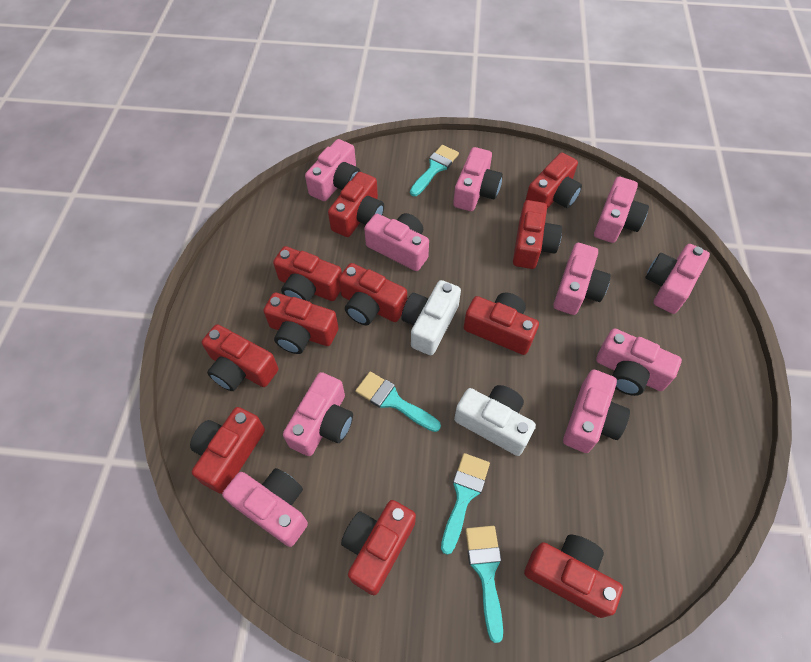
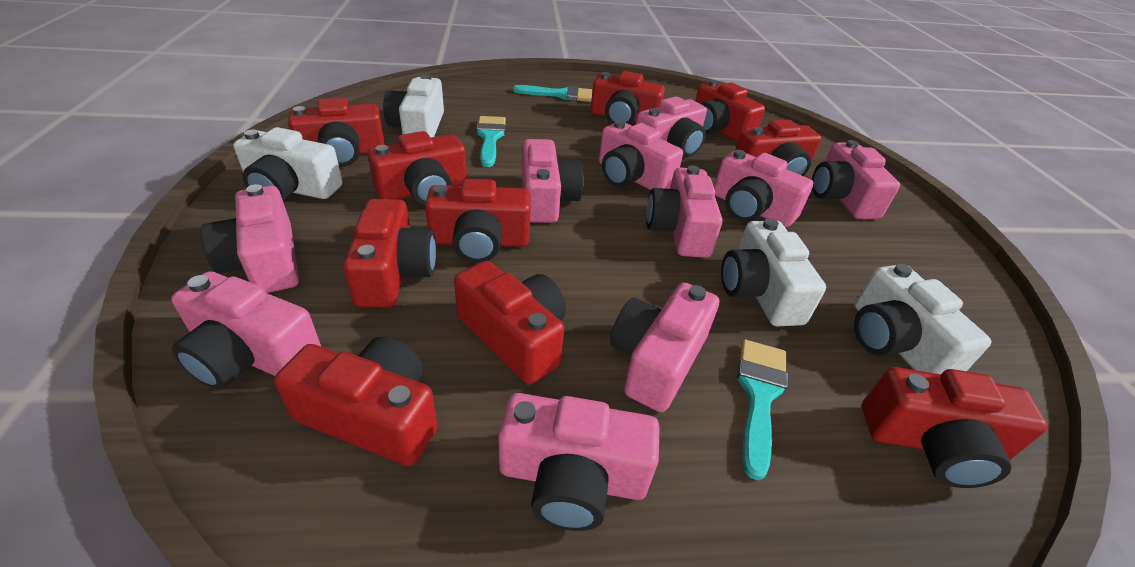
red camera: [190,407,265,494] [202,324,278,391] [264,293,339,354] [273,246,342,301] [328,172,384,237] [339,263,407,325] [341,500,416,595] [464,293,539,355] [513,200,562,269] [524,535,623,618] [525,153,582,209] = 11 -> [274,336,438,466] [288,98,385,167] [343,199,436,307] [367,131,467,206] [425,179,531,263] [454,261,566,384] [591,71,665,125] [695,80,765,143] [735,120,821,176] [862,367,1048,488] = 10
turquoise brush: [355,372,441,432] [410,145,459,196] [441,453,490,555] [465,526,503,643] = 4 -> [476,116,506,167] [513,85,593,102] [737,340,788,480] = 3
white camera: [401,280,461,355] [454,385,536,456] = 2 -> [233,127,343,200] [383,74,444,138] [721,218,826,326] [854,264,991,374] = 4

